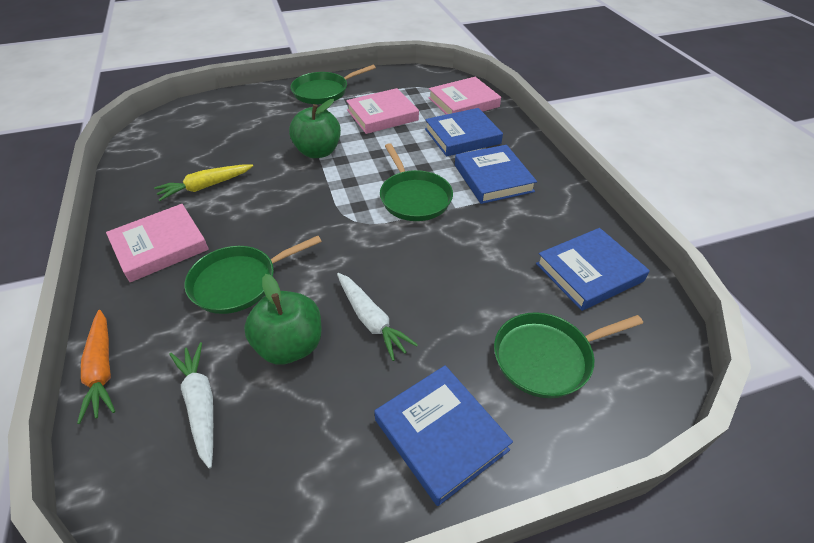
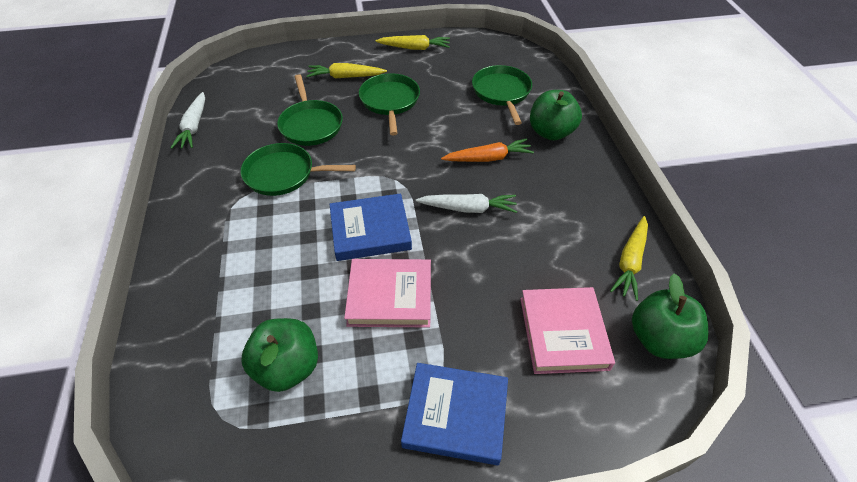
blue book: [374,365,513,506] [425,108,503,157] [455,145,537,204] [536,228,650,311] = 4 -> [330,193,412,261] [401,363,508,465] = 2
green apple: [244,274,321,365] [289,99,341,158] = 2 -> [241,318,318,392] [530,90,582,141] [632,274,708,359] = 3
pink book: [106,204,209,282] [346,88,419,134] [428,77,501,115] = 3 -> [344,259,431,327] [520,287,615,374] = 2
yellow carrot: [154,164,253,201] = 1 -> [307,63,387,79] [375,35,450,50] [610,216,648,301] = 3

